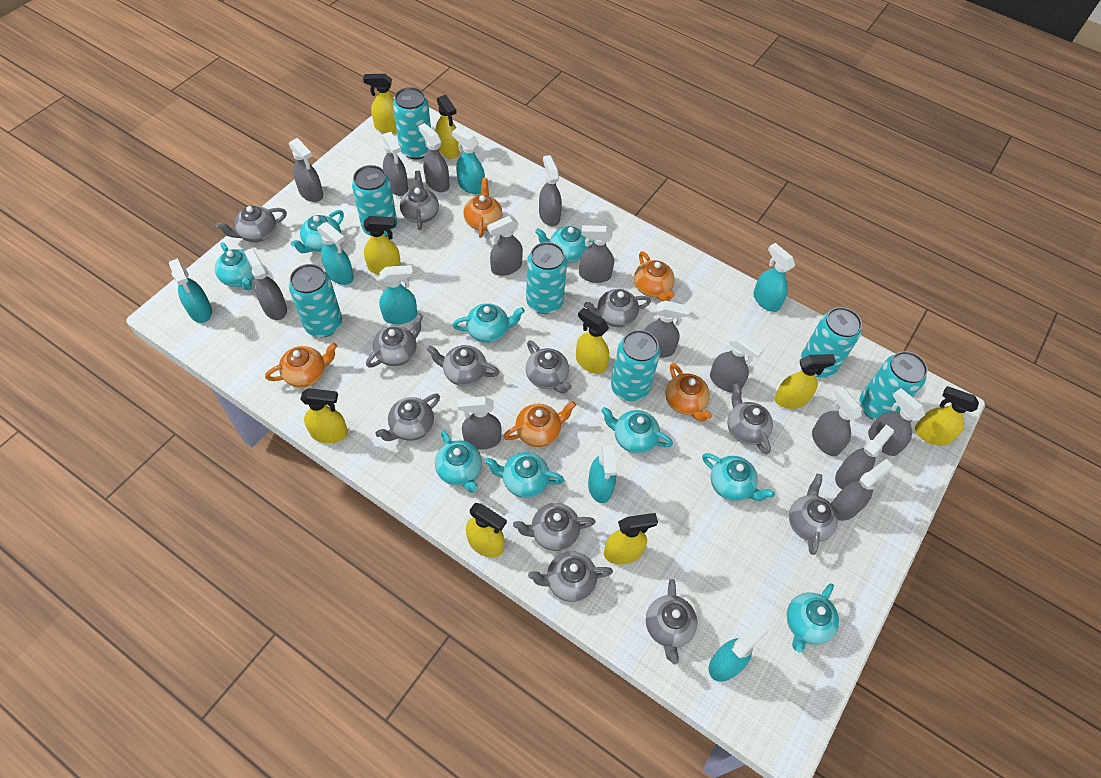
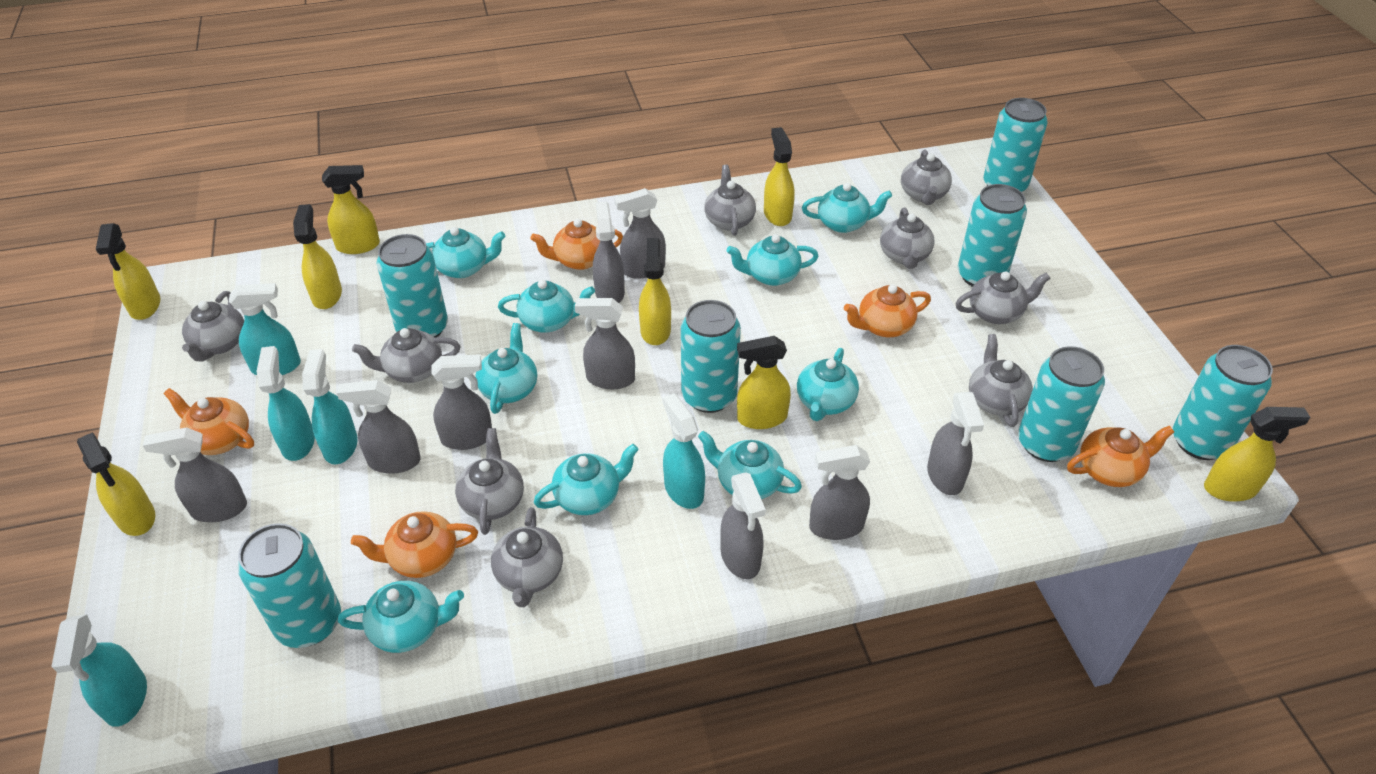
grey spray bottle: [244,248,287,320] [289,138,323,202] [382,132,408,196] [418,123,449,192] [457,396,502,450] [487,216,523,276] [539,155,562,226] [579,225,614,283] [644,301,690,358] [710,334,764,393] [812,386,862,456] [831,459,893,521] [835,424,894,489] [868,388,925,456] = 14 -> [143,427,247,522] [337,380,421,474] [431,354,492,450] [575,298,635,389] [593,201,625,303] [614,188,666,279] [720,472,766,579] [809,445,870,540] [927,392,984,495] = 9
grey teapot: [216,206,287,242] [366,314,423,368] [376,393,440,441] [400,171,439,230] [426,345,499,386] [513,503,596,551] [526,340,572,394] [528,551,613,602] [584,289,651,327] [646,579,697,665] [727,383,773,454] [789,474,838,555] = 12 -> [182,291,244,361] [352,328,460,383] [455,428,524,535] [491,507,563,607] [704,165,756,236] [880,207,934,269] [901,150,952,205] [956,271,1050,324] [969,334,1033,427] = 9
turquoise spray bottle: [169,258,212,323] [317,222,354,285] [379,265,417,324] [452,128,485,194] [588,442,617,503] [709,622,768,682] [753,243,795,312] = 7 -> [51,614,147,727] [229,283,301,375] [257,346,315,461] [302,349,358,464] [663,393,705,509] = 5
yellow spray bottle: [300,388,348,443] [363,74,397,134] [363,216,401,275] [436,95,460,159] [466,503,507,557] [576,308,609,374] [604,513,658,565] [774,354,836,409] [915,386,979,446] = 9 -> [77,433,155,536] [96,223,160,320] [293,204,342,309] [322,165,380,254] [639,238,671,345] [737,336,791,429] [764,127,795,226] [1204,407,1310,502] = 8

